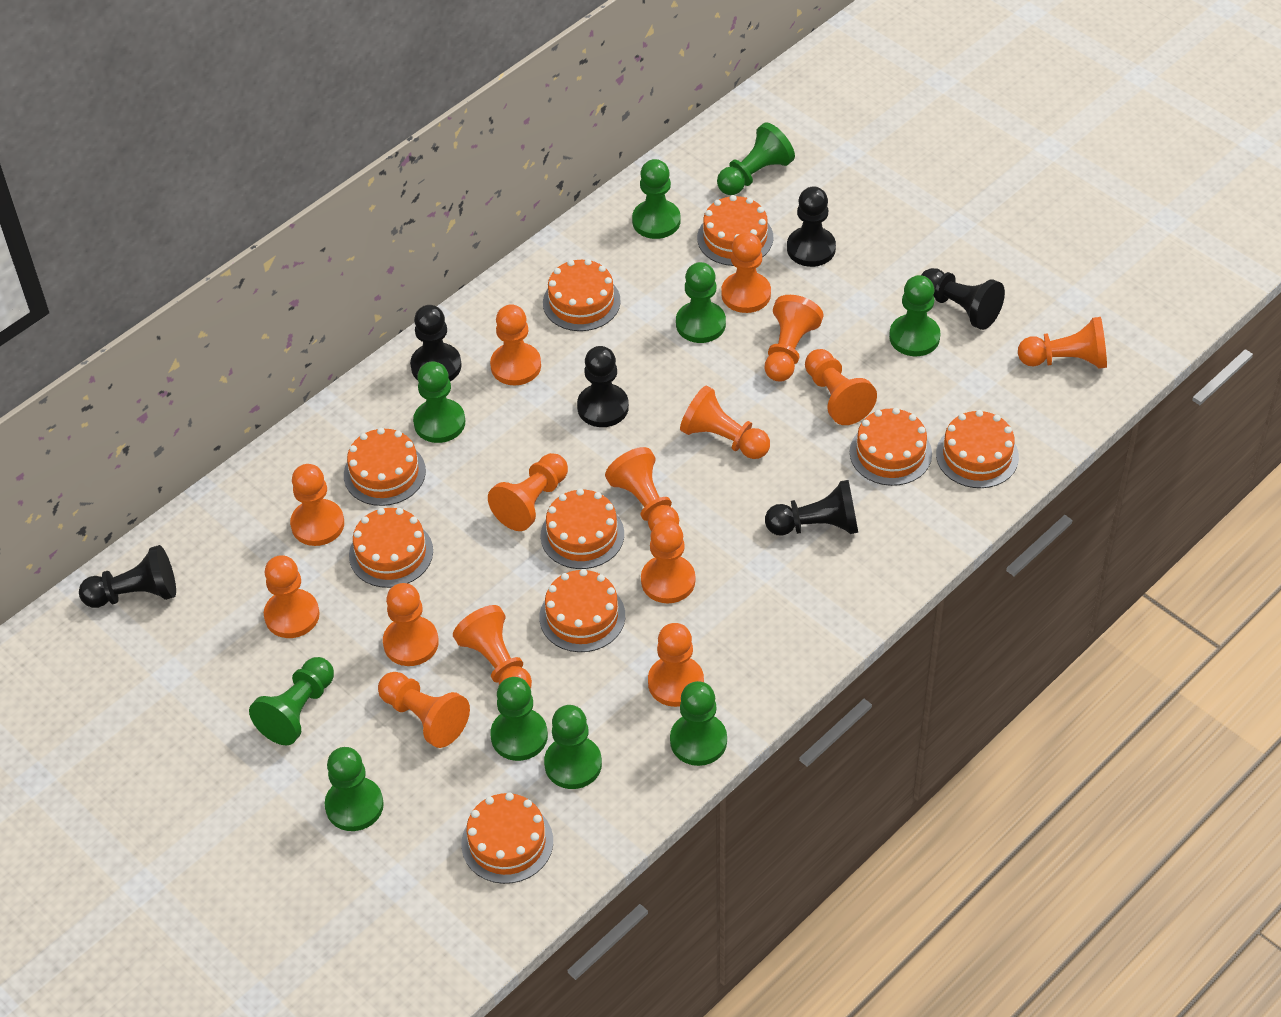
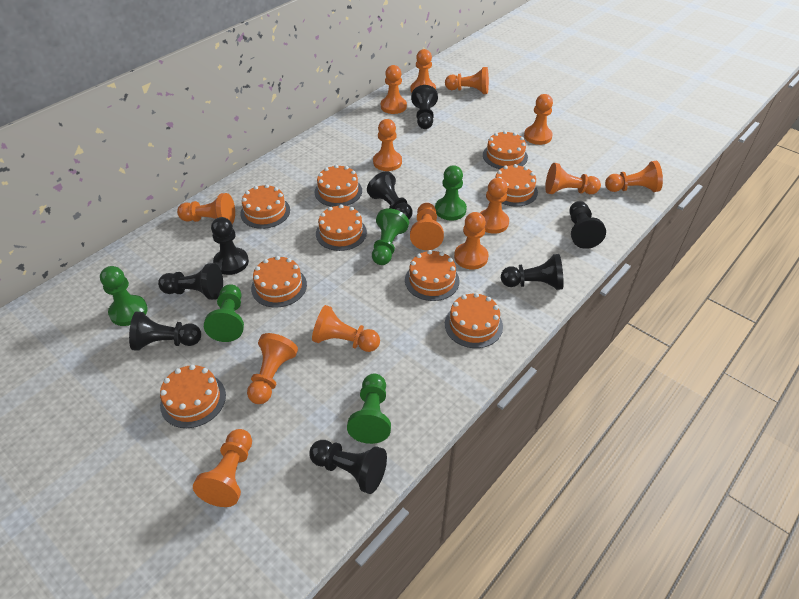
black pawn: [79,545,176,608] [410,305,462,381] [577,346,629,427] [765,480,858,536] [787,187,836,267] [921,268,1005,330] = 6 -> [129,312,201,351] [158,263,223,300] [211,217,249,275] [309,440,387,494] [367,171,413,219] [411,85,438,129] [501,254,563,290] [569,201,606,249] = 8
green pawn: [249,657,334,745] [325,747,384,831] [413,361,465,443] [490,677,548,761] [544,705,602,789] [632,159,681,239] [670,681,727,766] [676,262,726,343] [717,122,795,195] [889,275,940,356] = 10 -> [100,266,148,326] [204,284,244,342] [347,374,391,444] [372,208,409,265] [435,165,467,221] = 5
orange pawn: [264,555,320,638] [290,464,344,546] [378,672,470,748] [383,583,439,666] [453,605,532,689] [488,453,568,531] [490,304,541,386] [605,447,679,531] [641,520,695,603] [648,623,704,707] [680,386,770,459] [721,232,771,313] [765,295,823,382] [805,349,877,425] [1018,317,1107,369] = 15 -> [177,193,235,224] [193,429,252,507] [247,333,298,404] [312,305,380,352] [373,119,402,171] [381,65,407,114] [410,203,444,250] [411,49,436,93] [445,67,489,94] [454,212,489,269] [480,178,509,234] [524,94,553,145] [545,163,601,194] [605,161,663,192] = 14

